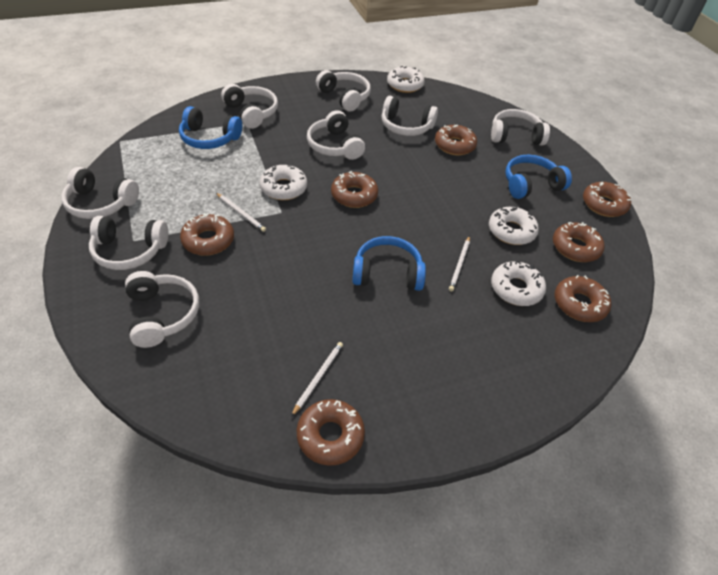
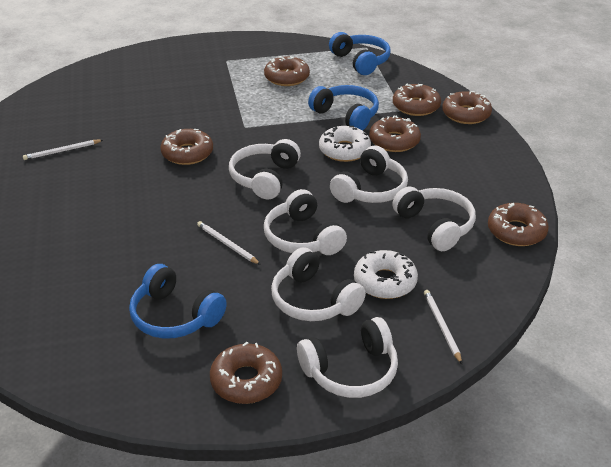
white donut: [260,165,307,200] [387,66,425,93] [489,207,539,245] [491,260,546,306] = 4 -> [319,126,371,162] [354,250,418,299] = 2
white headphones: [61,167,139,219] [89,216,168,270] [125,271,199,348] [221,84,278,129] [307,110,365,160] [316,70,371,112] [381,96,438,136] [491,109,550,146] = 8 -> [229,139,301,200] [264,189,347,255] [271,247,366,321] [297,317,398,398] [330,146,408,203] [392,186,476,251] = 6

